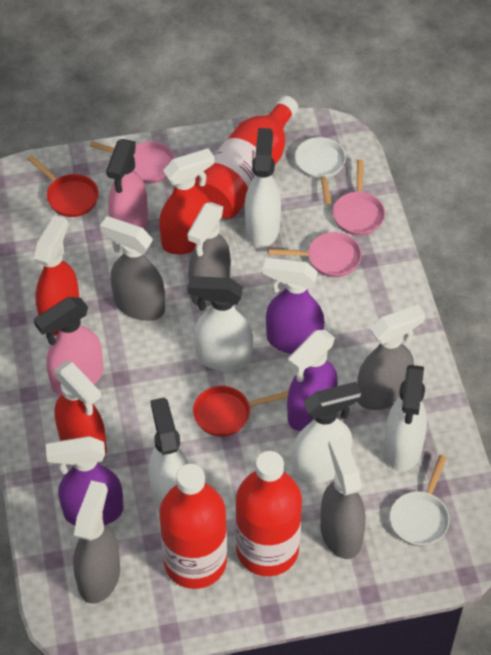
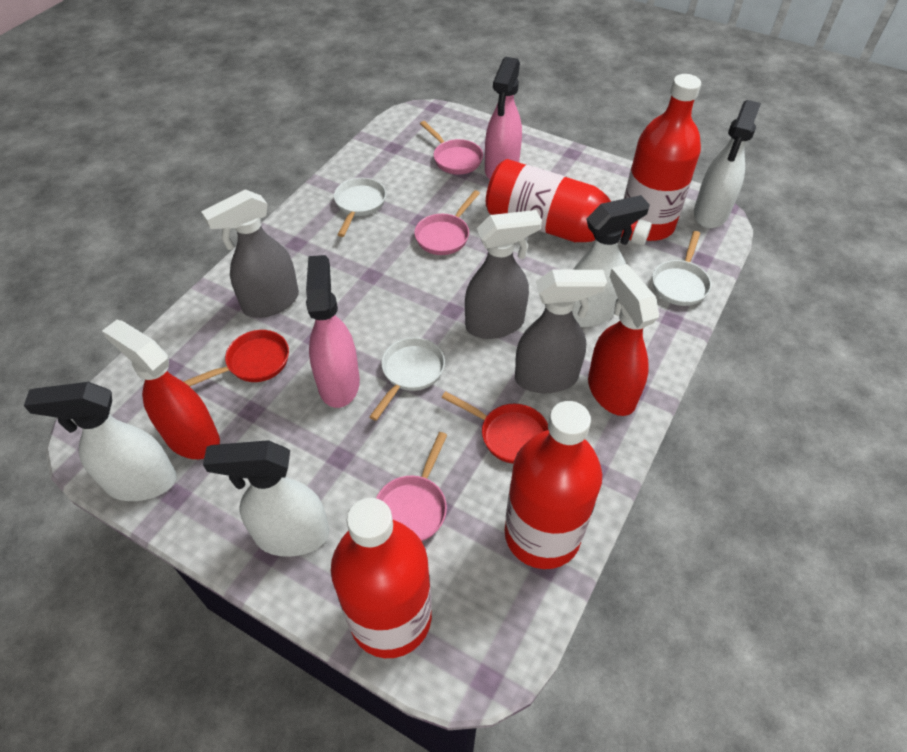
grey spray bottle: [73,480,120,604] [100,216,165,321] [187,202,231,307] [320,437,366,559] [357,305,425,410] = 5 -> [201,189,299,318] [465,210,542,339] [515,270,607,393] = 3
purple spray bottle: [46,436,123,525] [263,257,324,354] [287,330,338,431] = 3 -> none = 0
red bottle: [159,464,227,589] [195,96,298,219] [235,451,302,576] = 3 -> [331,498,432,658] [486,159,652,246] [505,401,602,569] [624,74,701,241] = 4
red spray bottle: [34,215,79,336] [54,361,107,459] [159,148,215,254] = 3 -> [102,320,220,459] [588,264,659,416] = 2
white pan: [295,137,346,205] [390,455,450,546] = 2 -> [334,178,386,237] [369,337,445,421] [652,231,711,306] = 3
white spray bottle: [149,397,188,510] [188,276,253,371] [245,128,281,248] [292,382,361,483] [384,365,427,471] = 5 -> [24,382,177,501] [203,440,329,557] [572,195,650,327] [694,100,761,228] = 4

